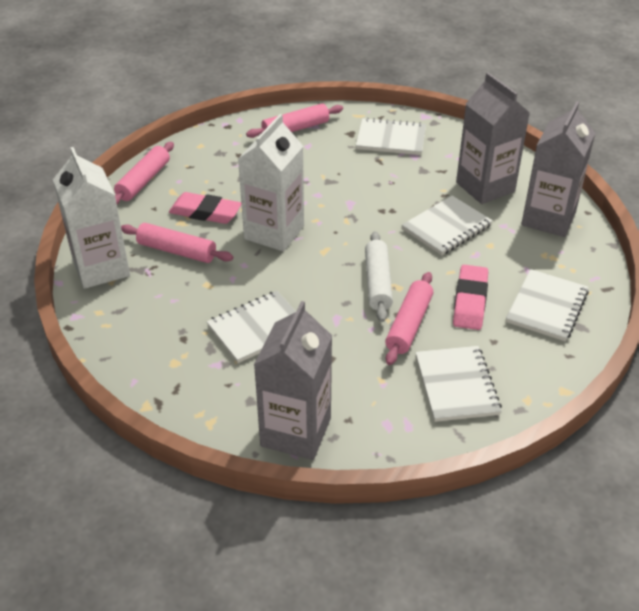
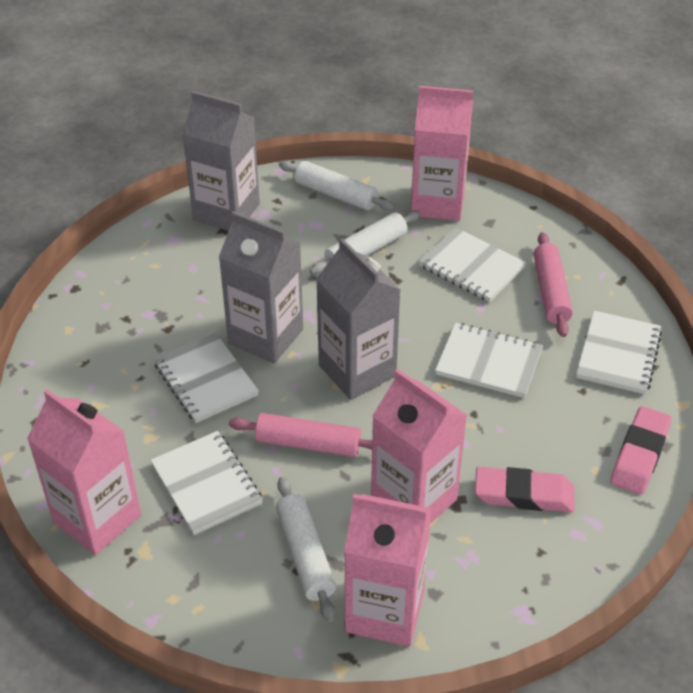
pink carton: none = 0 -> [27,390,141,555] [344,494,432,646] [371,369,467,524] [411,86,473,221] = 4
pink rolling pin: [114,142,174,205] [121,223,233,263] [246,104,343,138] [385,272,433,365] = 4 -> [229,413,372,457] [533,232,573,337] = 2
white carton: [53,147,130,289] [238,114,304,252] = 2 -> none = 0
white rolling pin: [365,231,393,322] = 1 -> [276,477,336,622] [279,161,395,211] [309,210,421,274] = 3

